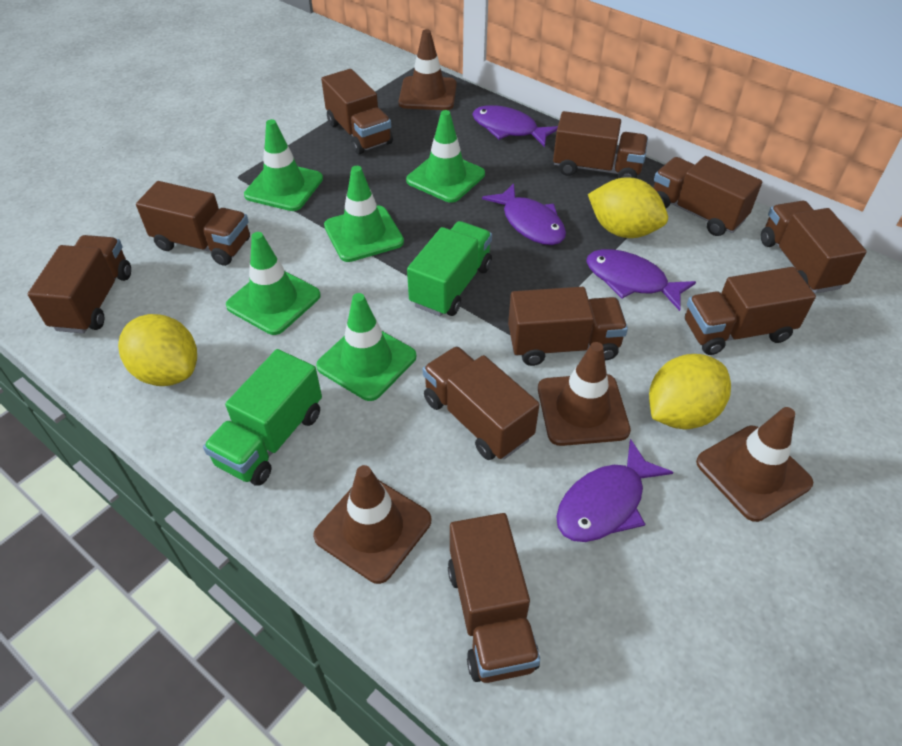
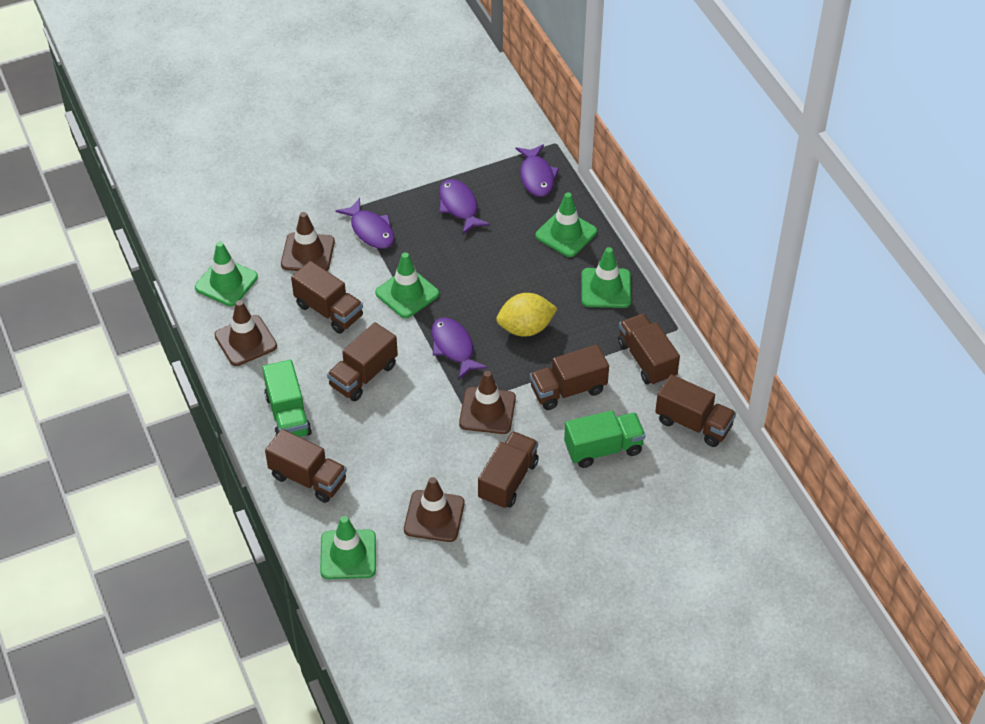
brown truck: [28,235,131,334] [136,181,250,266] [321,69,393,154] [423,346,540,460] [448,513,540,683] [508,287,628,366] [553,111,648,178] [654,156,762,236] [685,267,816,355] [761,201,867,294] = 10 -> [265,429,347,503] [291,261,363,334] [327,322,398,401] [478,431,539,509] [530,344,609,410] [618,313,680,386] [655,374,736,447] = 7
yellow lemon: [118,314,197,386] [588,177,668,238] [649,354,731,430] = 3 -> [496,293,558,337] = 1

